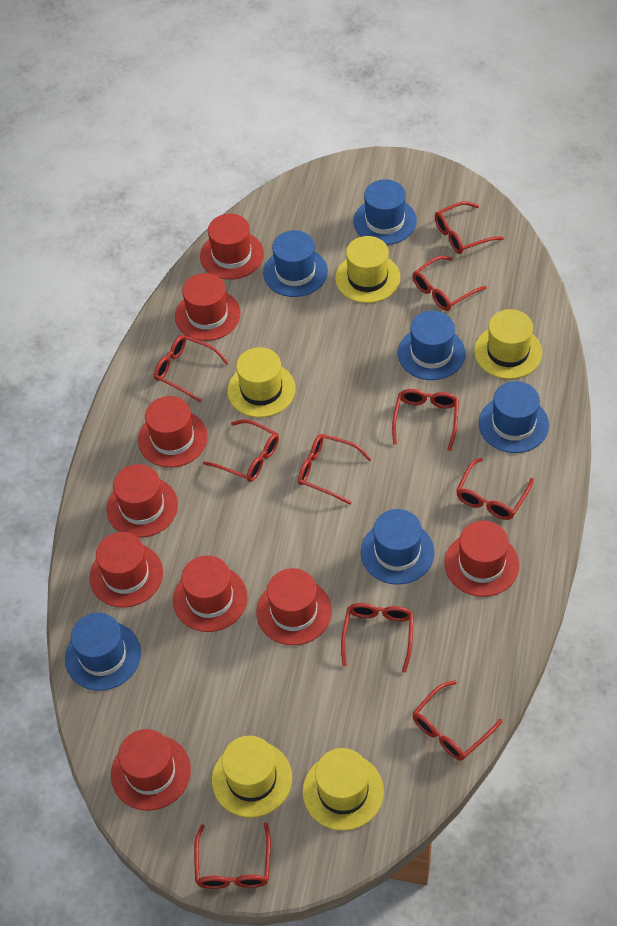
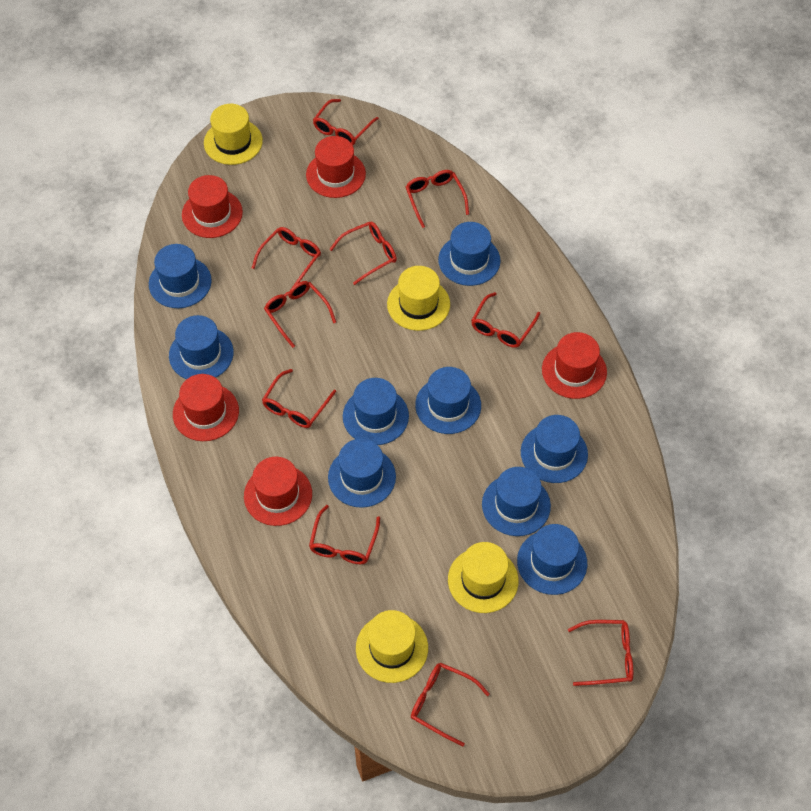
blue hat: [65,613,141,691] [263,230,328,297] [353,179,417,245] [360,509,435,585] [398,311,466,380] [479,381,549,453] = 6 -> [149,244,212,308] [169,315,234,379] [328,439,396,508] [343,378,409,445] [415,367,481,434] [438,222,500,286] [482,467,551,536] [517,524,587,595] [521,415,588,483] = 9
red hat: [89,532,163,608] [107,464,178,538] [111,729,191,811] [138,396,208,468] [173,556,248,632] [175,273,241,341] [200,214,264,280] [256,568,332,645] [444,521,519,597] = 9 -> [173,374,239,441] [182,175,243,238] [244,457,312,526] [306,136,366,198] [542,332,607,399] = 5
yellow hat: [212,736,292,818] [227,347,296,418] [303,748,384,831] [335,236,400,303] [474,309,542,379] = 5 -> [204,104,263,165] [356,610,428,683] [387,266,450,331] [448,542,519,613] = 4

